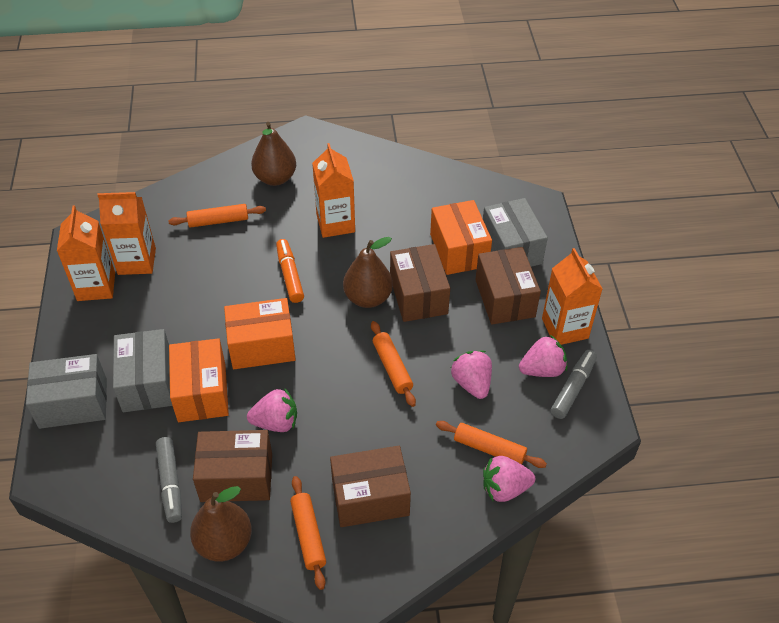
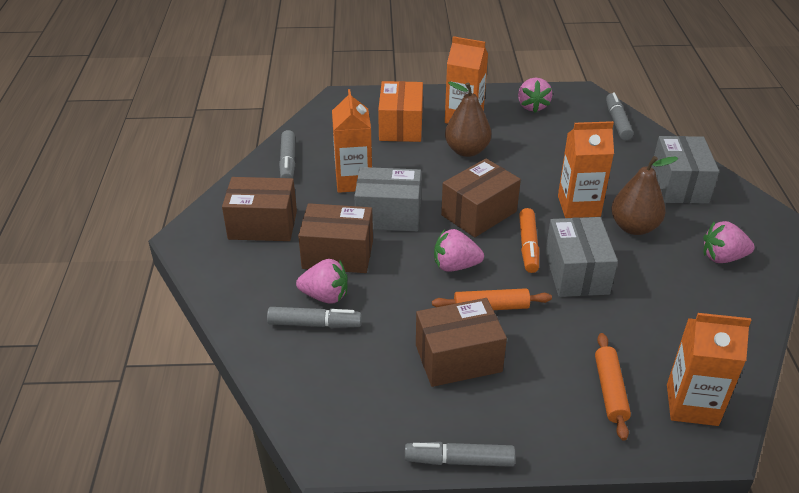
brown pear: [190,486,252,562] [251,122,296,186] [343,237,393,308] = 3 -> [445,82,491,157] [611,156,678,235] = 2
grey marker: [156,437,182,523] [551,350,597,419] = 2 -> [267,307,362,328] [279,130,295,178] [405,442,515,467] [606,92,633,140] = 4
orange box: [169,338,229,422] [224,298,296,369] [430,200,492,275] = 3 -> [378,81,423,142] = 1
orange rolling pin: [168,204,266,228] [290,476,326,590] [371,321,416,407] [436,421,547,468] = 4 -> [432,288,552,310] [595,333,631,441] = 2

